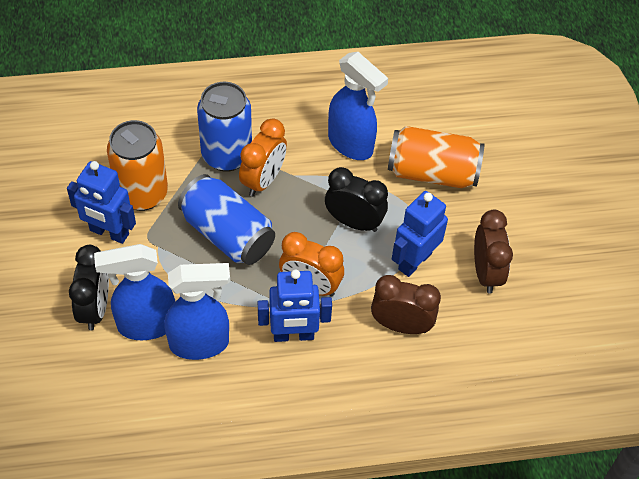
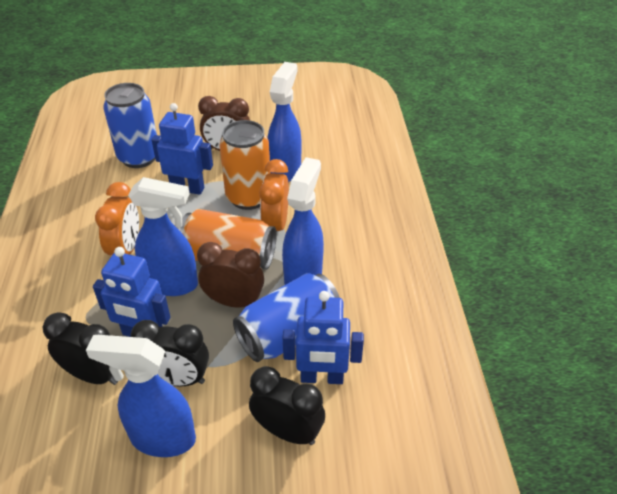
black clock: [69,245,109,330] [325,167,388,232] = 2 -> [43,312,118,385] [131,320,209,386] [249,366,325,445] = 3
blue spray bottle: [94,244,175,340] [164,263,230,360] [328,52,388,160] = 3 -> [86,335,196,457] [128,177,198,296] [267,62,302,182] [282,157,324,285] = 4

